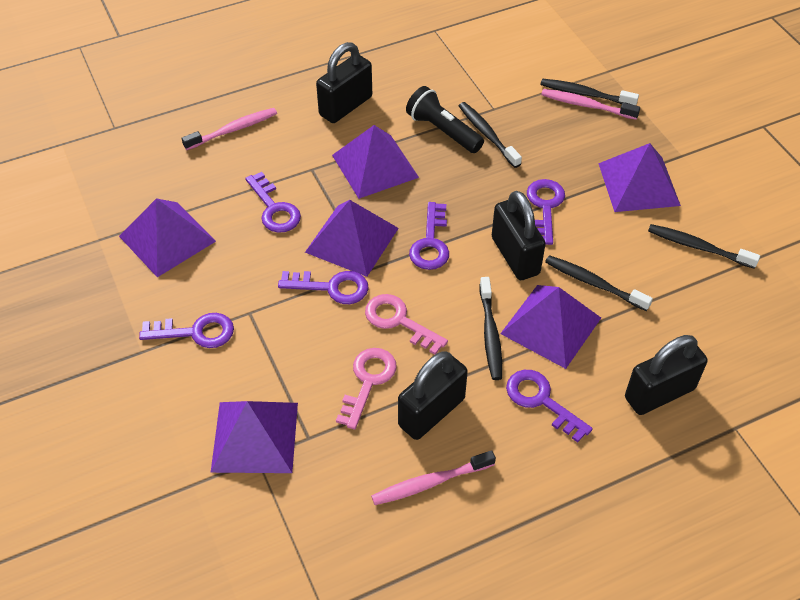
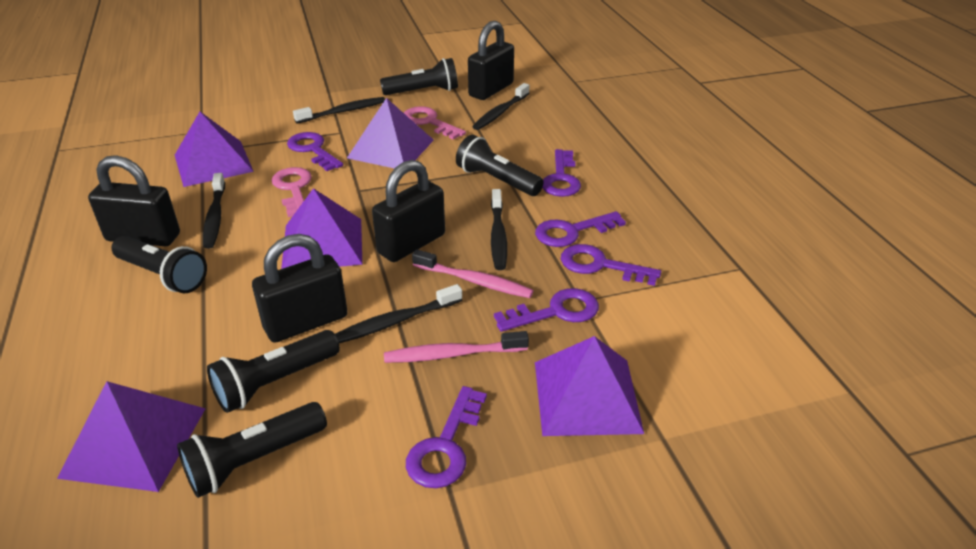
black flashlight: [406,86,484,153] = 1 -> [111,236,207,293] [177,402,327,498] [207,330,340,413] [380,58,458,95] [456,135,544,196] = 5
pink toothbrush: [182,108,277,150] [371,450,496,505] [541,89,640,120] = 3 -> [384,331,529,363] [412,249,534,298] = 2
purple pyramid: [119,198,216,277] [211,401,298,473] [305,200,399,277] [332,125,419,199] [500,285,601,369] [598,143,681,212] = 6 -> [57,381,206,492] [175,112,254,187] [281,188,363,269] [347,98,434,169] [535,336,644,436] = 5

